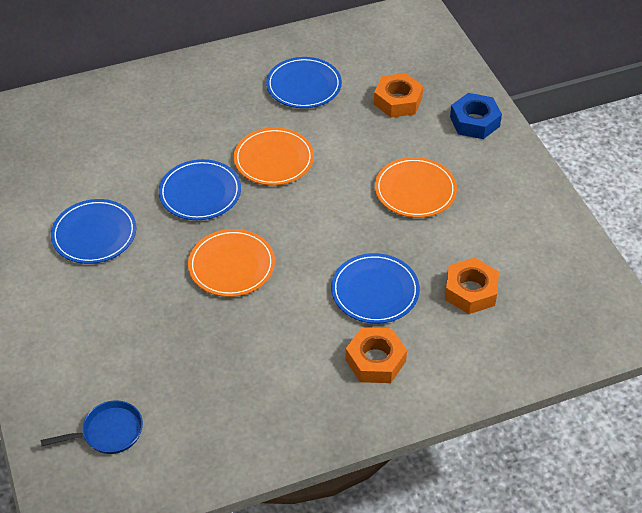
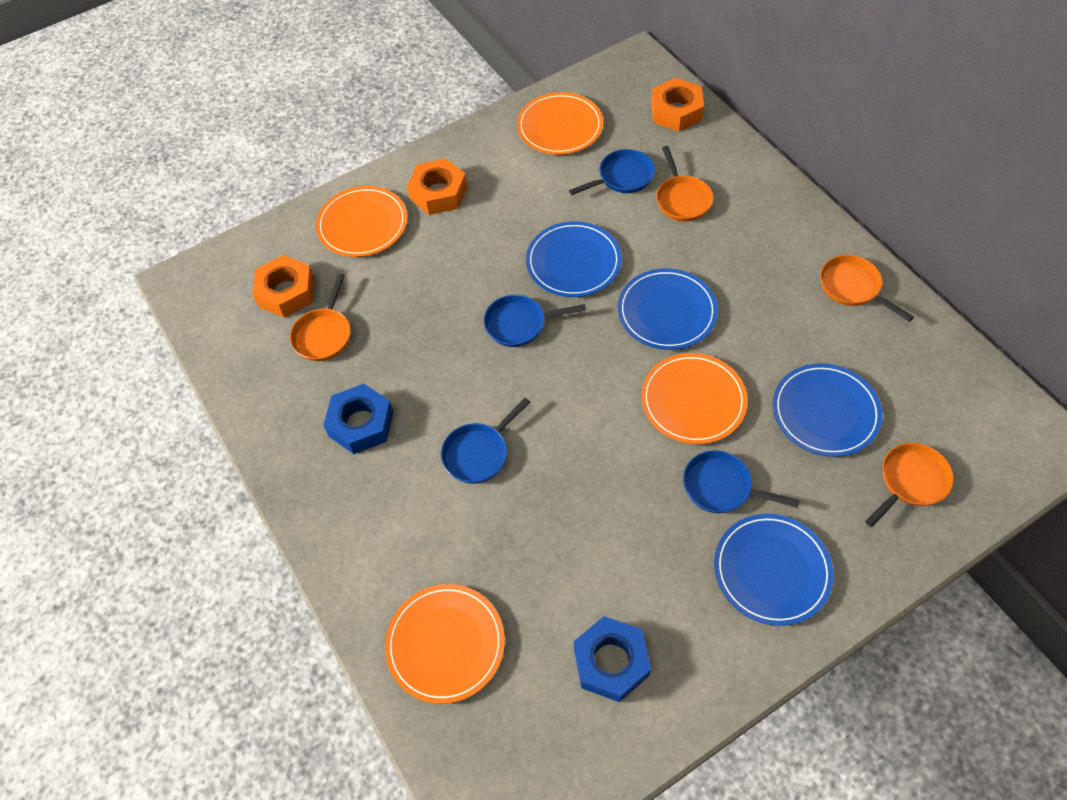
blue nut: [450,93,502,139] = 1 -> [323,384,393,454] [574,616,651,702] = 2
blue pan: [41,400,143,454] = 1 -> [441,398,530,484] [484,295,586,347] [569,149,655,195] [683,450,800,513] = 4
orange pan: none = 0 -> [290,273,351,361] [656,146,714,221] [820,255,914,322] [865,443,954,527] = 4
orange plate: [188,229,275,297] [234,127,314,185] [375,157,457,218] = 3 -> [316,186,408,257] [385,584,505,704] [517,92,603,155] [641,353,748,444] = 4

